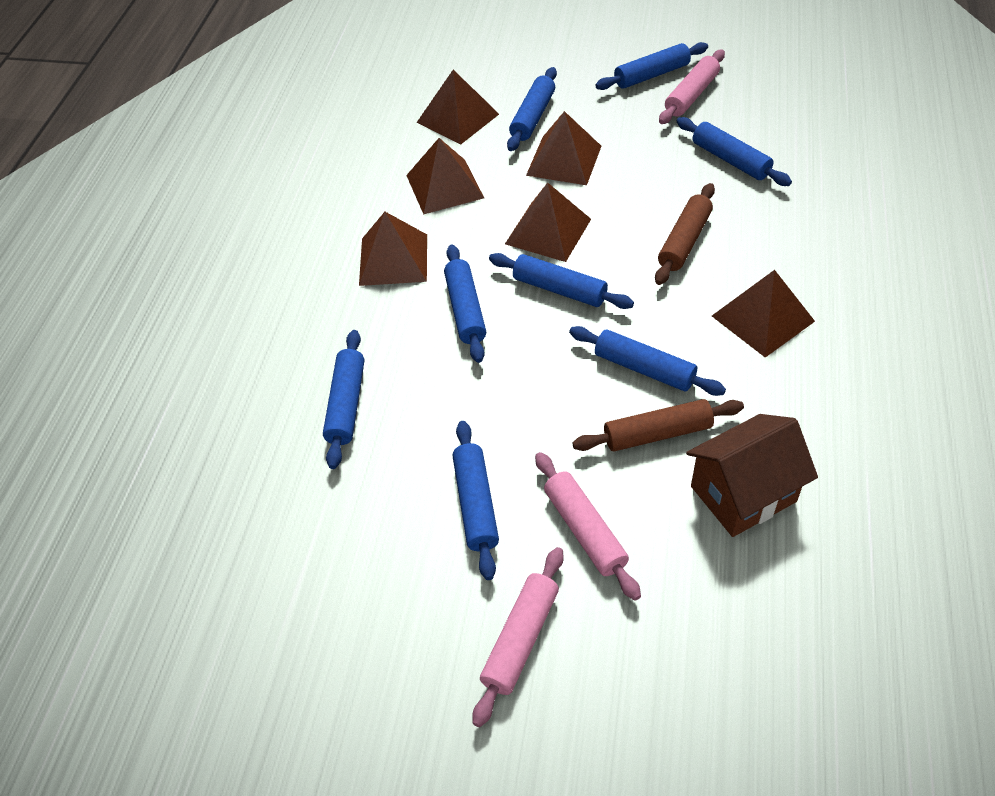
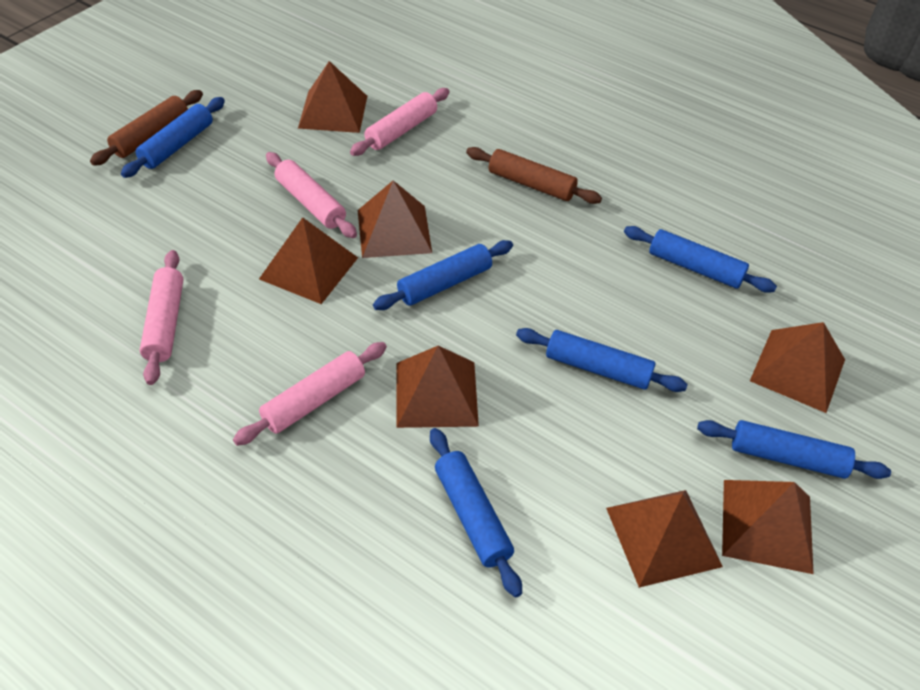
blue rolling pin: [323,330,364,469] [444,245,486,363] [453,421,499,580] [489,253,634,309] [507,67,557,151] [569,326,726,396] [595,42,708,90] [677,117,792,186] = 8 -> [121,97,225,178] [373,240,513,310] [430,428,522,598] [516,328,688,392] [624,226,777,293] [697,420,891,479] = 6
brown house: [686,414,818,537] = 1 -> none = 0
brown pyramid: [359,212,427,286] [406,138,484,214] [417,70,499,144] [505,182,591,262] [526,111,601,185] [712,270,815,357] = 6 -> [259,217,358,304] [298,61,367,133] [358,180,432,258] [397,346,479,428] [606,490,723,588] [722,480,814,574] [750,322,845,413] = 7
pink rolling pin: [473,547,563,727] [535,452,641,601] [659,49,725,124] = 3 -> [140,250,183,385] [233,342,387,446] [266,152,357,238] [350,88,449,156] = 4

